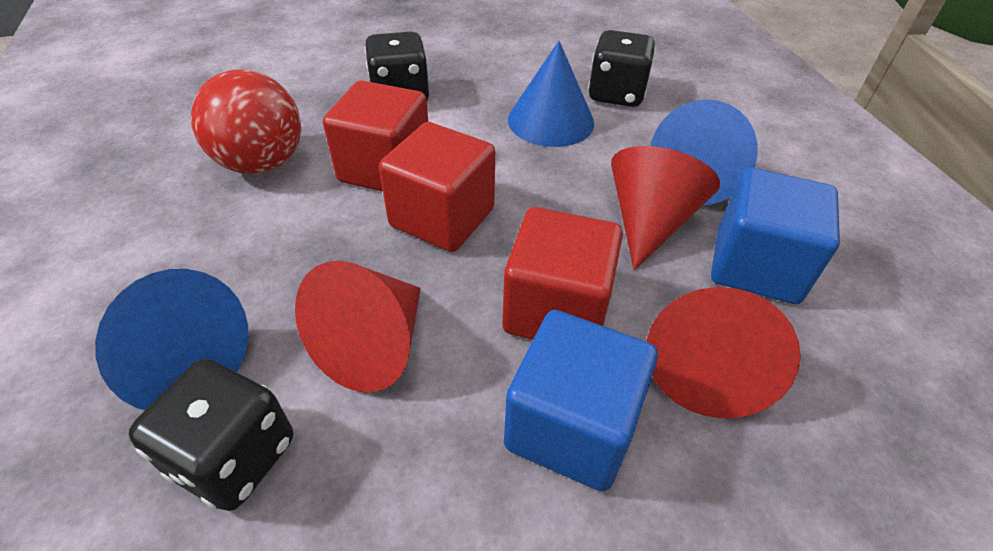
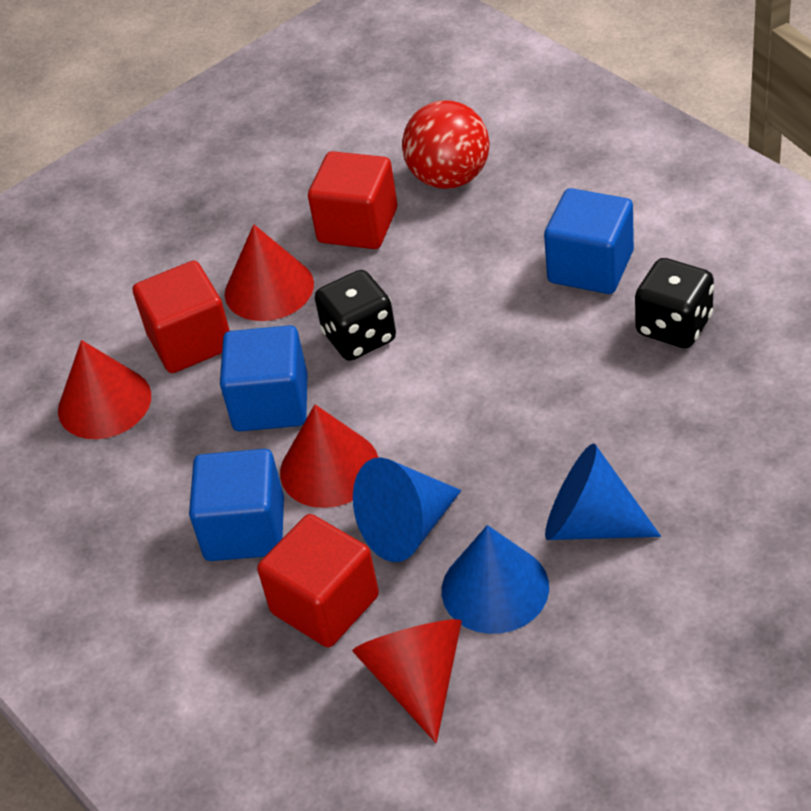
black dice: [129,359,293,511] [365,32,429,101] [588,30,656,107] = 3 -> [315,270,396,361] [635,258,714,348] = 2
blue cube: [504,310,658,491] [711,168,840,304] = 2 -> [189,449,284,561] [220,325,308,431] [544,188,634,294] = 3
red cone: [295,261,421,392] [611,146,720,270] [647,287,801,418] = 3 -> [58,340,151,439] [225,224,314,321] [280,404,379,508] [352,619,462,743] = 4

